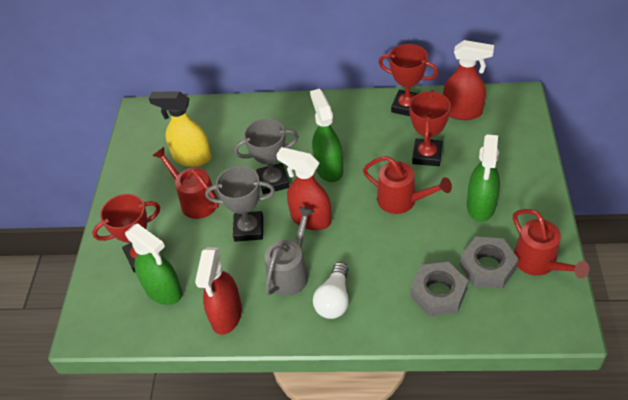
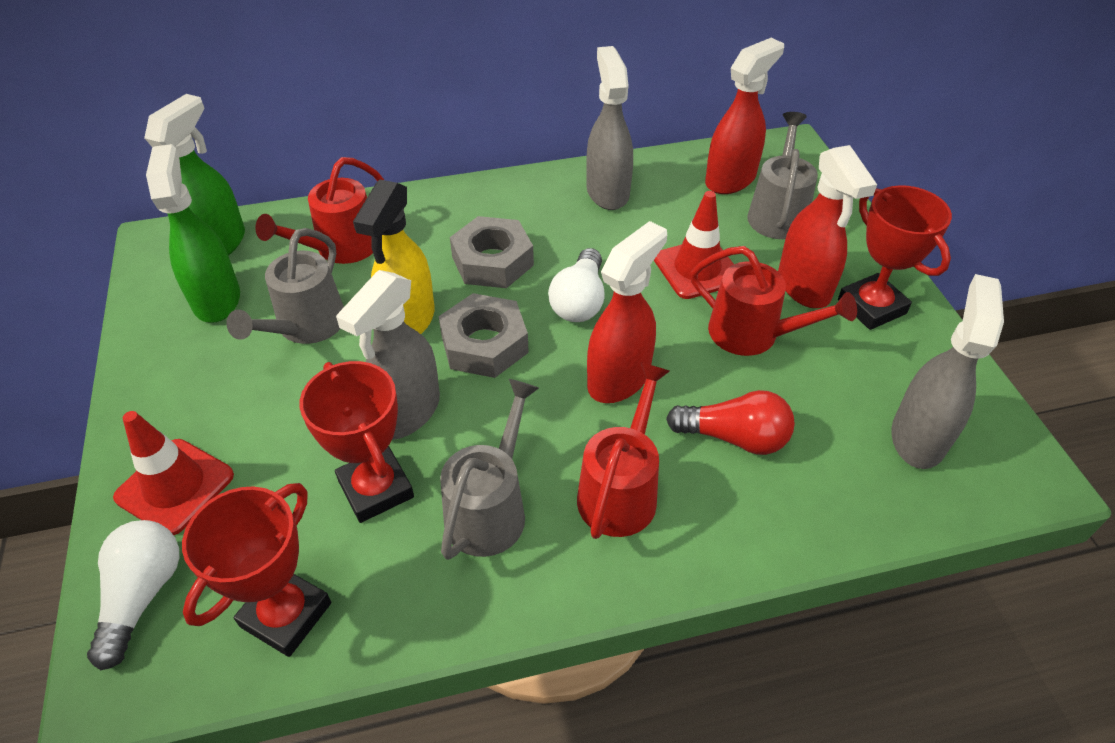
green spray bottle: [125,223,182,305] [310,89,343,182] [467,134,500,222] = 3 -> [144,94,245,255] [146,144,240,323] = 2
grey spray bottle: none = 0 -> [336,270,440,440] [586,46,633,210] [892,274,1004,469] = 3
grey trophy: [205,166,275,242] [234,119,299,194] = 2 -> none = 0
grey watering can: [265,207,314,296] = 1 -> [226,228,344,344] [440,379,539,560] [747,112,818,239] = 3
red light bulb: none = 0 -> [666,390,795,455] = 1
red traffic cone: none = 0 -> [113,411,234,535] [654,191,734,299] = 2
white light bulb: [313,262,349,319] = 1 -> [87,520,179,670] [548,248,605,322] = 2

